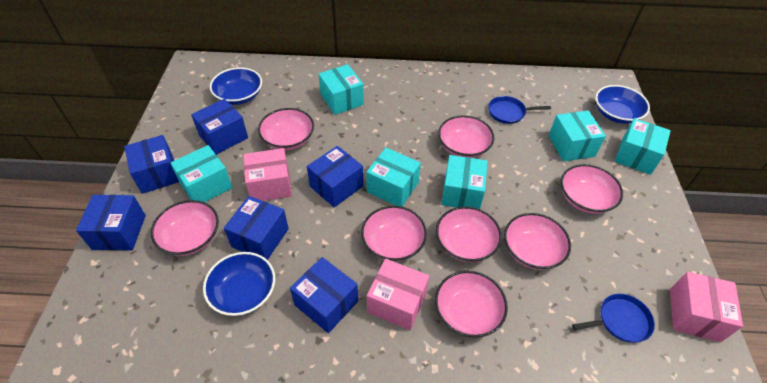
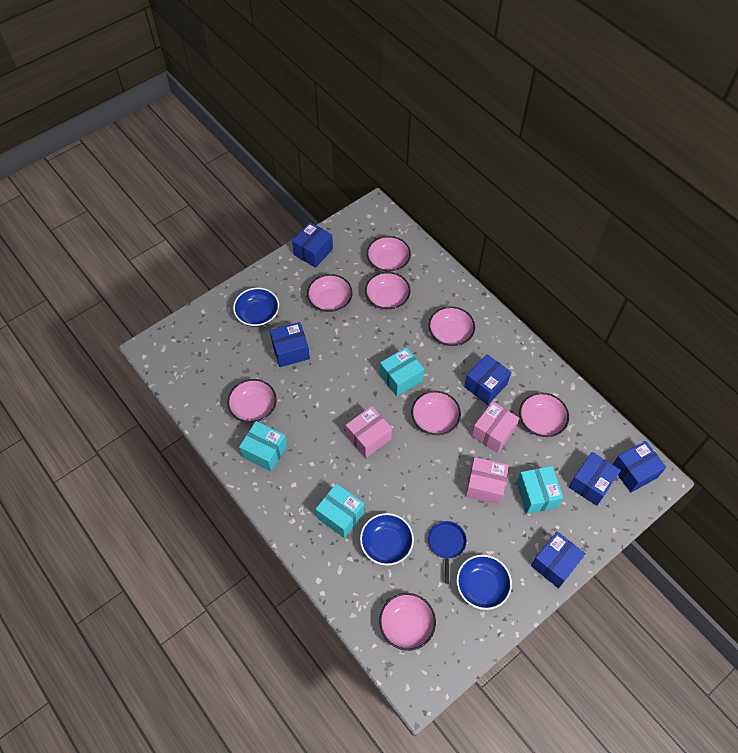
blue pan: [488,96,551,124] [572,294,655,343] = 2 -> [428,521,467,584] = 1
turquoise box: [170,145,233,202] [318,64,364,115] [366,148,421,206] [441,155,488,209] [548,110,606,161] [615,118,671,175] = 6 -> [239,421,287,472] [316,484,364,538] [380,347,424,397] [516,466,563,514] = 4

